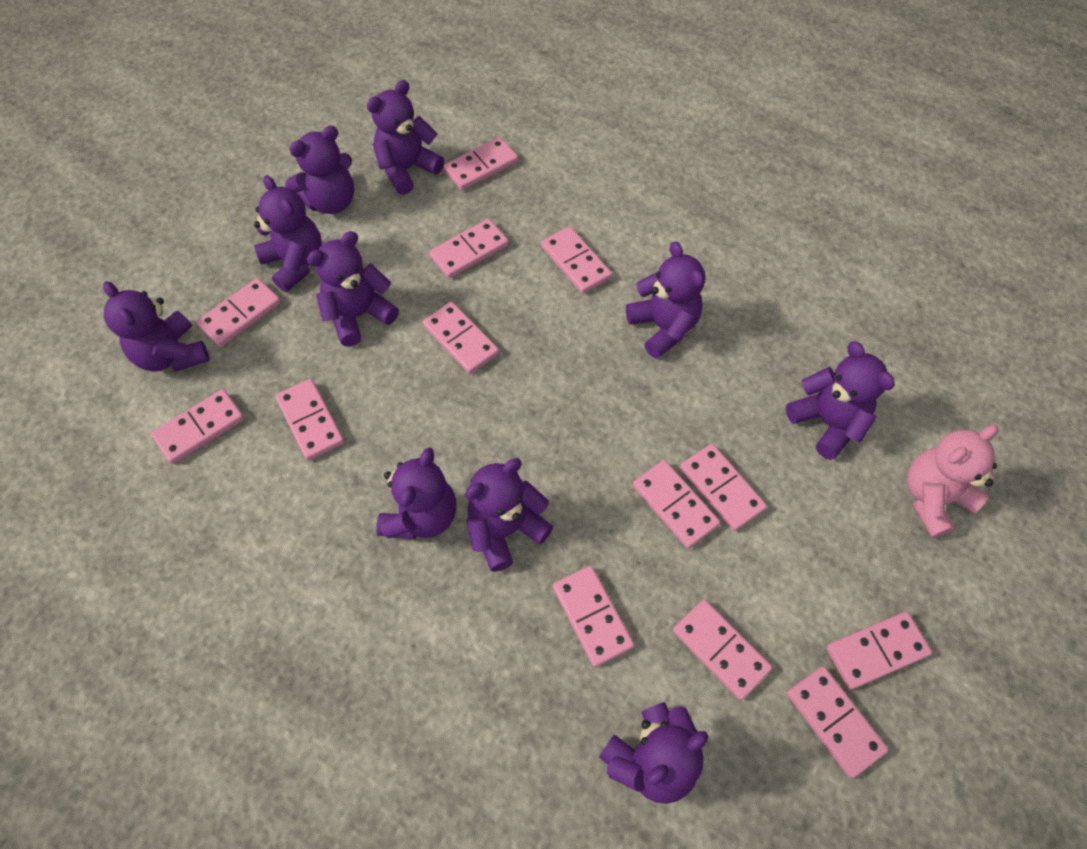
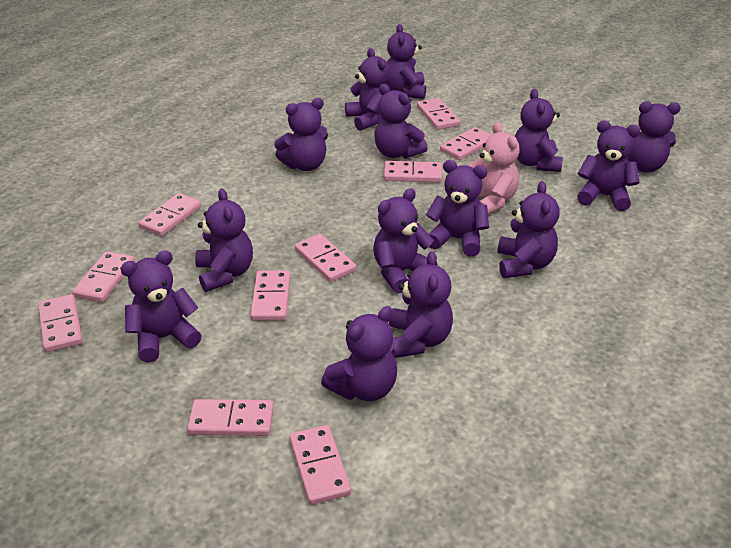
pink domino: [151,389,245,464] [196,278,281,347] [275,379,345,461] [422,302,499,374] [429,219,509,278] [443,137,518,190] [541,226,612,294] [553,566,634,667] [633,460,720,548] [673,600,772,700] [680,444,767,531] [787,666,888,778] [826,612,932,690] = 13 -> [38,294,83,352] [72,251,135,302] [138,193,201,236] [187,399,274,436] [250,270,290,321] [289,425,351,505] [295,234,357,282] [384,161,442,182] [417,98,460,130] [440,127,492,160] = 10
purple teddy bear: [103,281,209,372] [254,175,322,292] [285,126,354,214] [307,231,399,347] [367,80,444,195] [376,447,456,539] [465,458,554,572] [599,702,708,804] [626,241,705,359] [786,342,895,460] = 10 -> [120,250,202,363] [195,188,253,292] [274,98,328,171] [321,306,397,401] [345,48,391,131] [373,188,437,293] [374,84,428,159] [386,24,426,99] [389,251,453,358] [426,160,489,257] [497,181,559,278] [515,89,563,172] [577,121,640,211] [626,102,681,173] = 14

